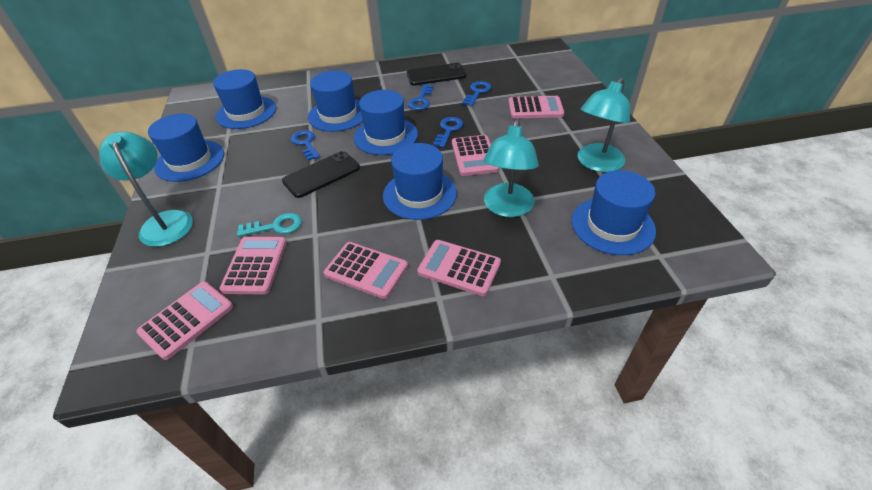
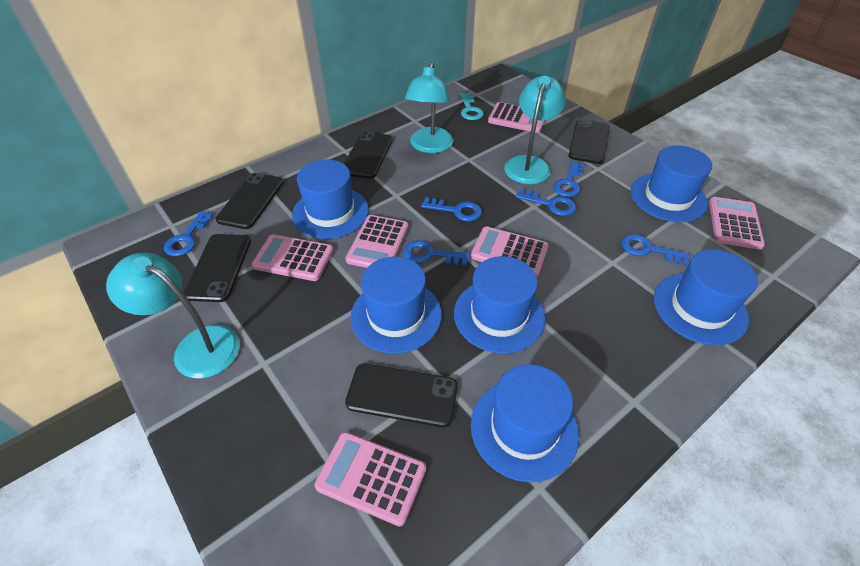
black phone: [282,151,360,198] [407,63,466,86] = 2 -> [183,234,251,302] [216,173,284,229] [344,131,393,179] [345,363,458,427] [568,119,609,164] = 5
blue key: [291,130,320,161] [408,84,433,110] [433,117,463,147] [462,81,491,106] = 4 -> [164,211,213,256] [404,240,470,265] [421,197,482,221] [516,188,576,216] [553,161,584,197] [621,234,690,265] = 6

